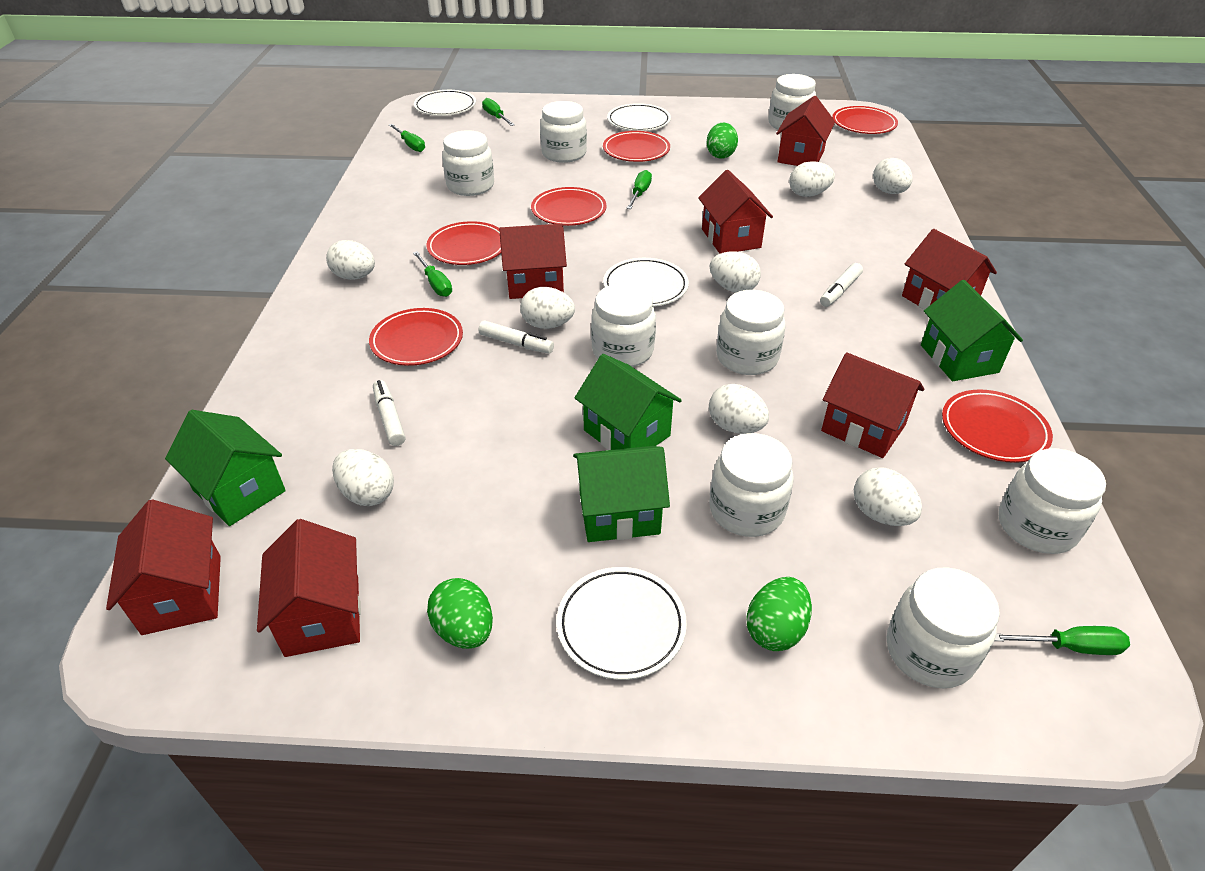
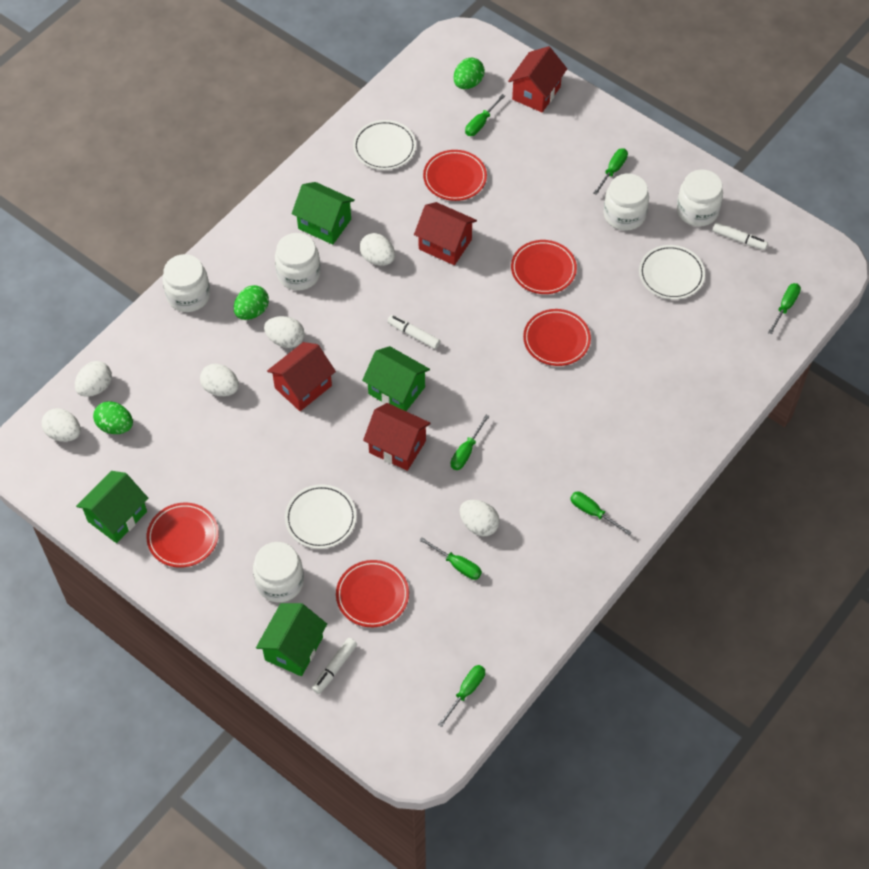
green screwdriver: [389,124,425,152] [413,251,452,297] [482,98,515,126] [626,170,652,209] [994,626,1130,655] = 5 -> [419,537,482,580] [438,665,485,727] [451,415,489,470] [465,94,505,136] [570,492,632,535] [594,148,628,195] [768,283,801,335] = 7
red house: [106,499,221,635] [257,519,361,657] [499,224,567,299] [698,170,773,254] [776,96,835,166] [821,352,924,458] [902,229,997,310] = 7 -> [267,342,336,411] [363,403,431,471] [414,202,477,265] [508,46,567,113] = 4
red plate: [369,308,463,366] [427,221,501,265] [531,187,607,226] [603,131,670,162] [832,106,898,134] [942,389,1053,463] = 6 -> [146,502,219,568] [336,560,409,627] [423,150,487,201] [511,240,577,294] [523,309,591,366] = 5
white egg: [326,240,375,280] [332,449,394,506] [520,287,575,329] [709,384,769,434] [710,251,761,293] [789,161,835,197] [854,467,922,526] [873,158,913,194] = 8 -> [41,408,81,442] [75,361,112,397] [200,363,239,396] [264,316,304,348] [360,233,395,266] [459,500,500,536] = 6
white jar: [442,130,494,196] [540,101,587,163] [591,283,656,367] [709,433,794,537] [716,290,786,375] [768,74,816,130] [887,567,1000,688] [999,448,1106,554] = 8 -> [163,254,210,312] [253,542,304,602] [275,233,321,291] [604,174,649,231] [677,169,723,227] = 5
white plate: [414,90,476,116] [556,567,687,680] [603,258,689,307] [607,103,671,131] = 4 -> [285,484,356,549] [353,120,416,170] [639,245,705,300] = 3

